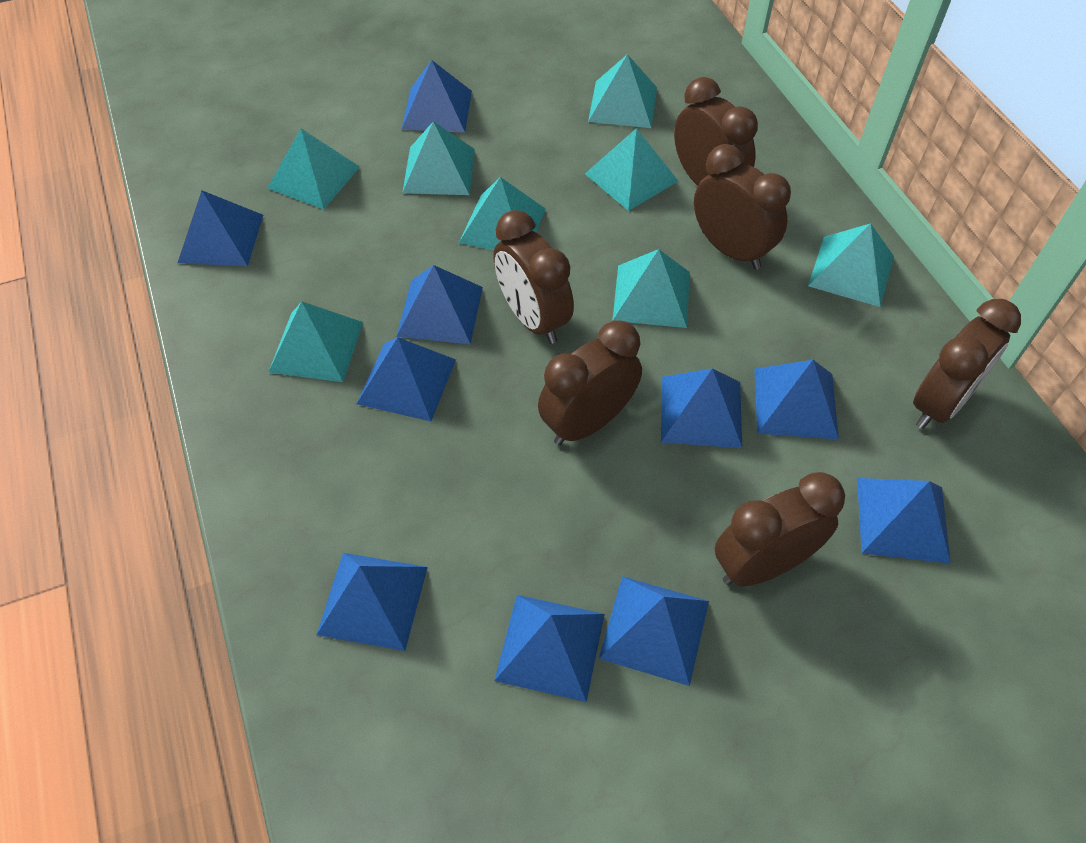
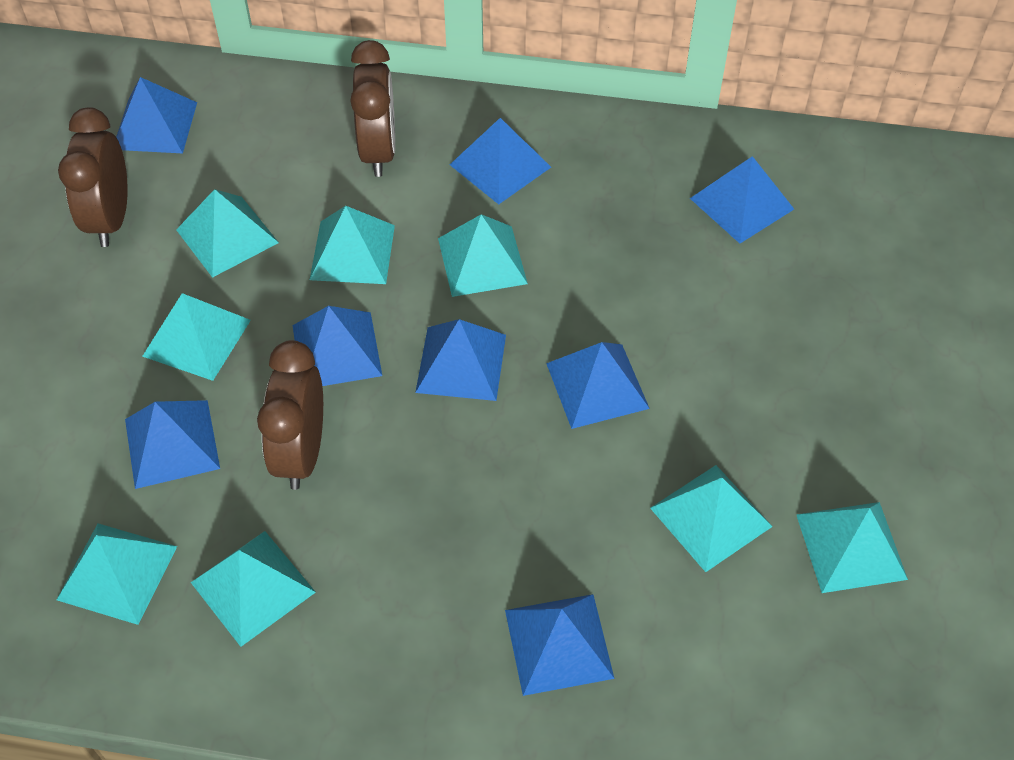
blue pyramid: [178,190,263,266] [317,553,428,651] [357,337,456,421] [396,265,483,344] [401,60,472,133] [494,595,605,702] [599,576,709,686] [661,368,742,448] [754,360,839,439] [857,478,951,564] = 10 -> [116,77,197,153] [125,400,220,489] [292,306,382,386] [415,319,506,401] [450,118,551,204] [505,594,615,696] [546,342,650,429] [690,156,794,243] = 8
brown clock: [493,210,574,344] [538,320,642,445] [674,77,758,186] [694,144,791,269] [715,472,845,586] [913,299,1021,429] = 6 -> [58,108,128,247] [257,340,323,490] [350,40,395,177] = 3

